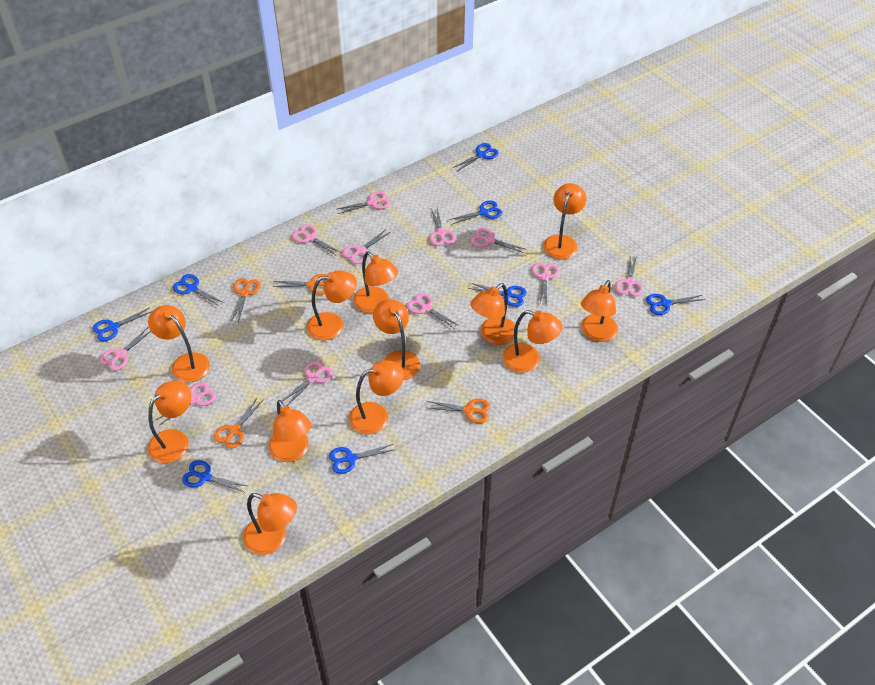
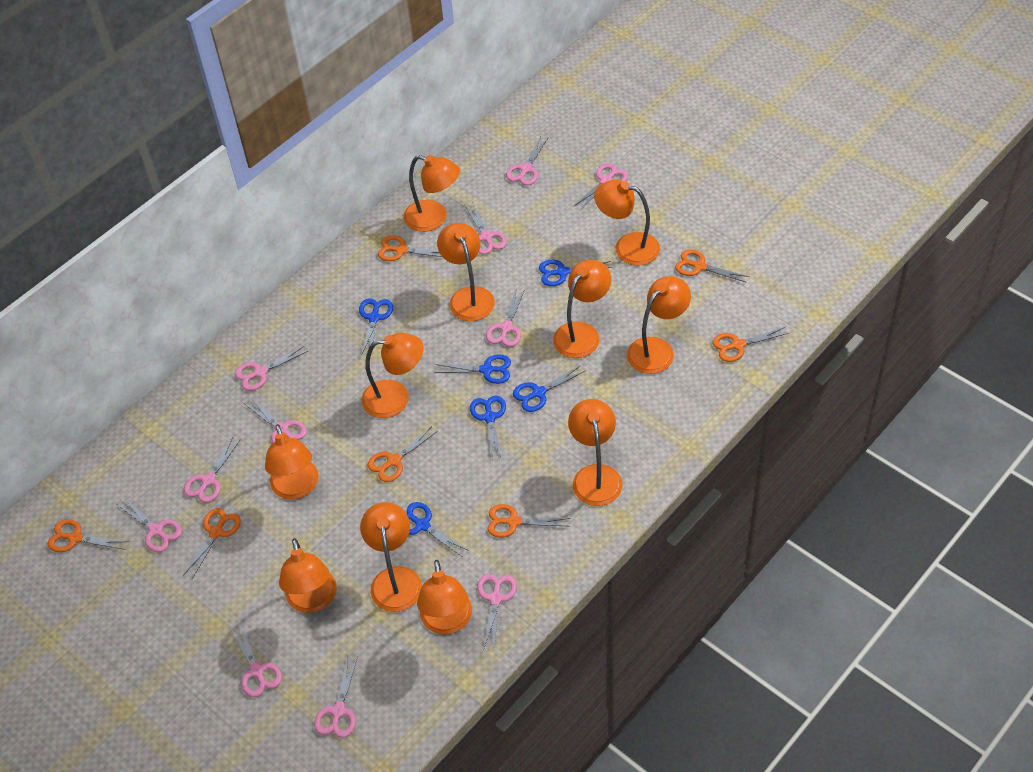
blue scissors: [93,307,152,341] [173,274,224,307] [182,460,247,492] [329,444,394,474] [449,201,502,225] [453,143,499,171] [468,283,526,307] [646,294,705,315] = 8 -> [359,298,393,356] [407,502,469,557] [434,354,511,384] [470,395,506,461] [513,365,585,412] [539,260,612,286] = 6
orange lamp: [148,305,210,383] [148,381,191,463] [243,493,297,555] [268,400,311,462] [307,270,357,340] [349,360,404,434] [353,252,398,313] [373,299,420,380] [470,283,515,345] [502,310,563,373] [543,183,587,259] [581,280,618,342] = 12 -> [265,424,319,500] [279,538,337,613] [360,502,422,612] [361,333,423,418] [404,155,460,232] [417,560,472,635] [437,223,495,321] [553,260,611,358] [568,399,623,506] [594,180,660,266] [627,277,691,374] = 11
orange scissors: [214,397,263,449] [231,278,261,322] [273,274,326,295] [427,399,490,423] = 4 -> [48,519,129,552] [183,508,241,579] [367,426,438,482] [378,235,442,261] [488,504,570,538] [675,249,750,283] [713,327,789,362] = 7

